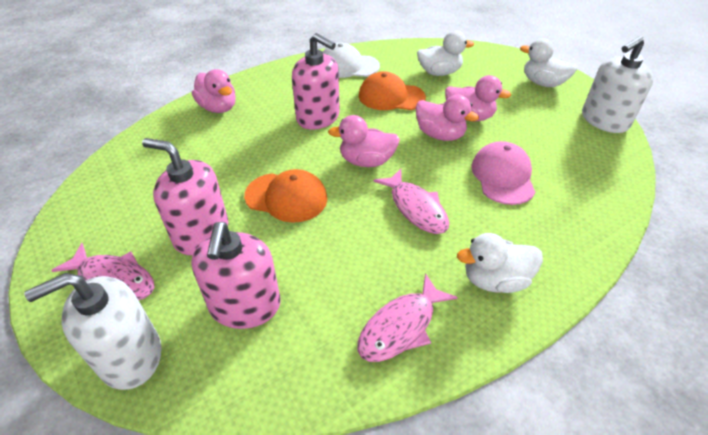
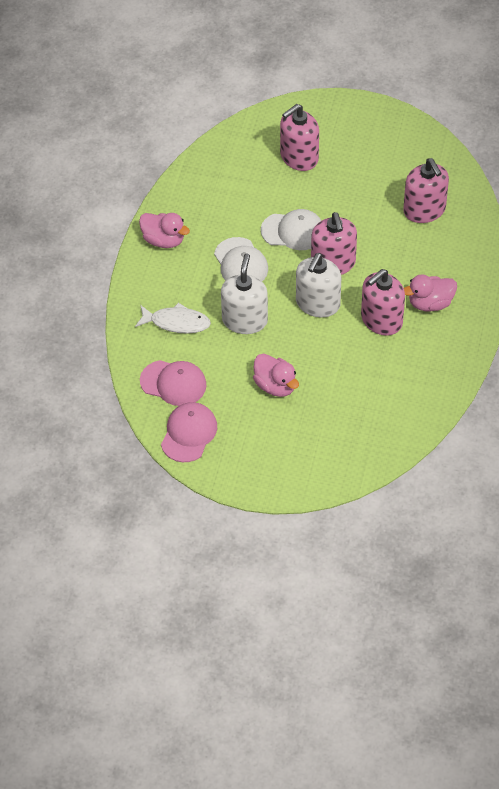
orange cap: [244,169,327,223] [359,71,426,110] = 2 -> none = 0
pink cap: [471,141,535,205] = 1 -> [140,360,206,406] [161,402,217,462] = 2
pink duck: [192,69,236,113] [328,115,400,167] [416,95,479,141] [445,75,511,121] = 4 -> [139,213,190,248] [253,354,299,397] [404,274,457,312] = 3
pink fish: [51,243,154,300] [357,273,458,362] [373,169,449,234] = 3 -> none = 0
pink soap dispenser: [142,138,228,255] [191,222,280,329] [292,33,340,130] = 3 -> [280,104,319,171] [311,212,357,275] [361,269,405,336] [403,158,449,223] = 4
white cap: [323,43,380,78] = 1 -> [214,237,268,281] [261,209,322,250] = 2
white duck: [417,31,474,76] [457,233,543,293] [520,38,577,87] = 3 -> none = 0
white fish: none = 0 -> [135,303,211,333] = 1

